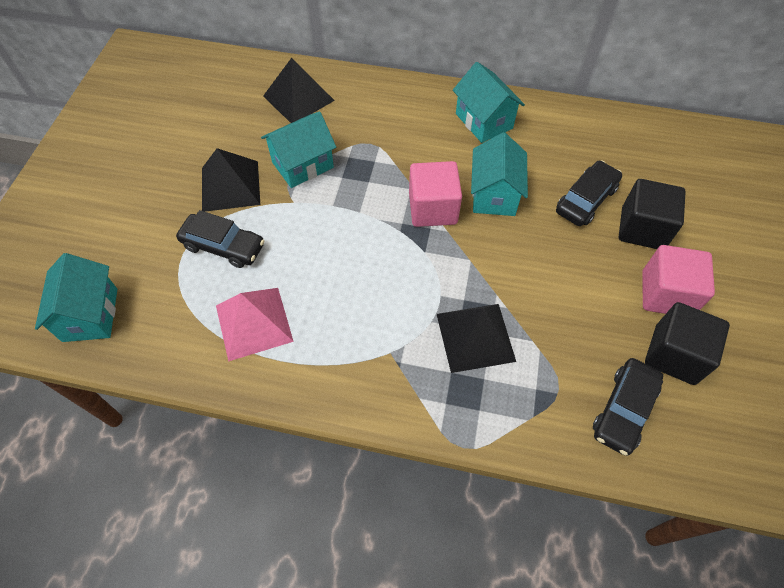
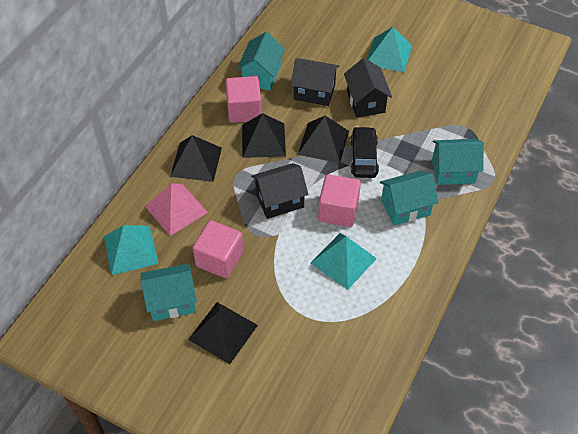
black car: [176,210,264,268] [556,160,622,226] [593,358,663,456] = 3 -> [350,126,379,178] = 1
black cube: [619,179,686,249] [645,302,730,385] = 2 -> none = 0
black house: none = 0 -> [251,163,308,219] [291,58,339,106] [344,58,392,118] = 3
black pyramid: [202,148,260,212] [263,58,335,123] [437,304,516,373] = 3 -> [170,135,222,182] [188,302,258,364] [242,113,286,158] [298,116,349,163] = 4
pink cube: [409,161,462,227] [642,245,715,314] = 2 -> [193,220,244,279] [225,76,262,123] [318,174,361,227] = 3
turquoise pyramid: none = 0 -> [104,225,159,275] [311,233,377,290] [367,27,412,73] = 3

